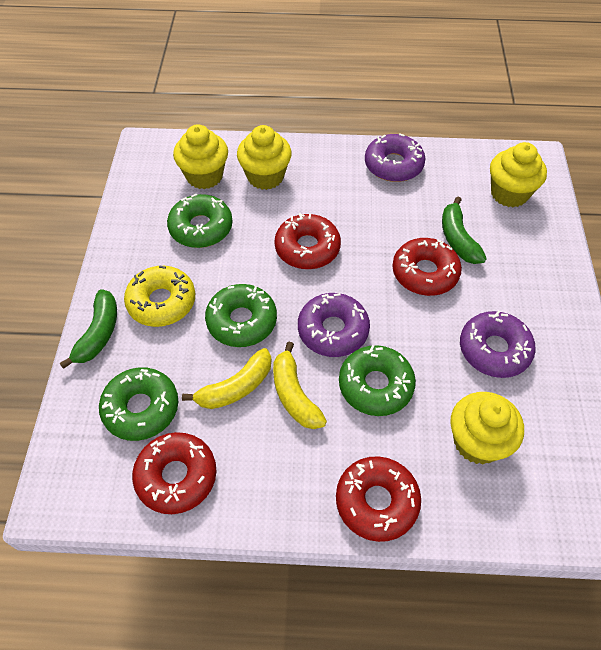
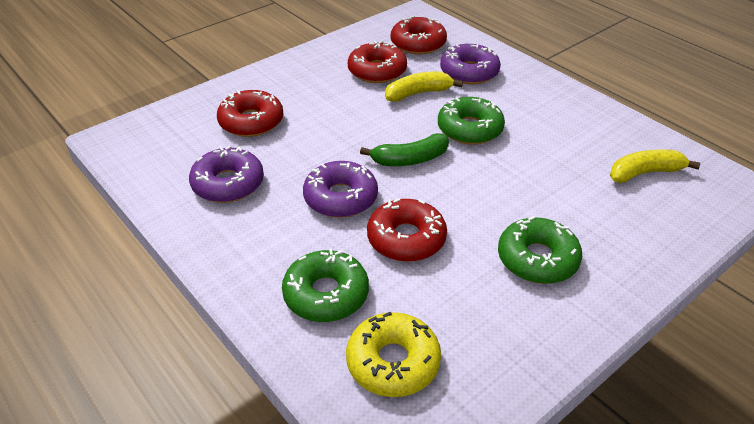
green banana: [60,289,117,369] [442,196,487,264] = 2 -> [360,133,449,166] = 1
green donut: [99,367,178,441] [167,194,233,248] [205,284,277,347] [339,345,416,416] = 4 -> [282,248,369,322] [438,97,505,145] [498,216,582,284] = 3
yellow cupcake: [173,124,228,189] [237,125,292,190] [450,392,524,464] [490,142,547,207] = 4 -> none = 0

